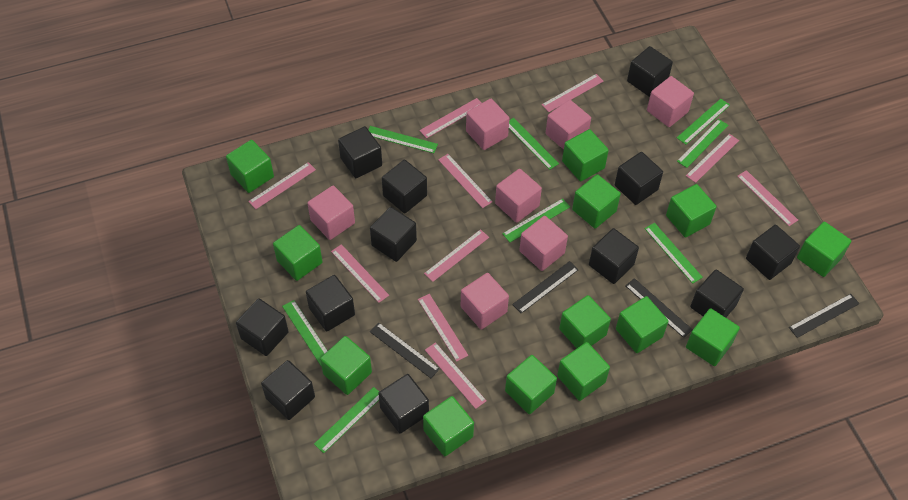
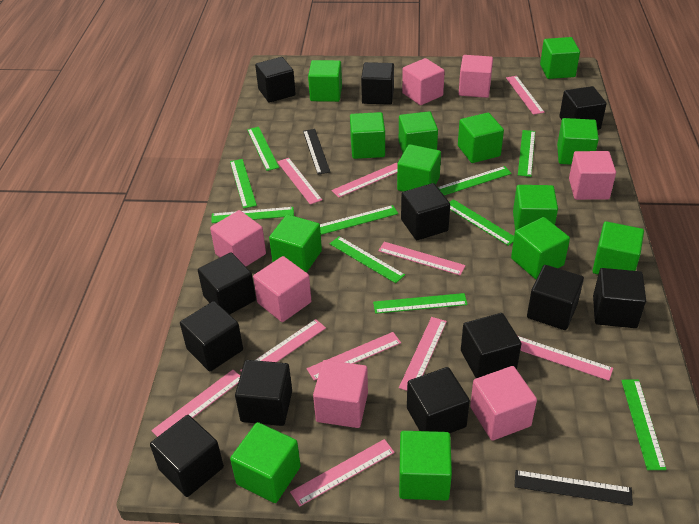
black ruler: [370,323,440,378] [512,261,579,313] [625,278,693,338] [789,294,860,338] = 4 -> [303,129,330,175] [514,470,633,505] = 2
green ruler: [282,300,327,367] [314,387,379,453] [368,126,438,153] [502,198,570,242] [509,118,559,170] [644,223,703,284] [677,99,730,144] [677,119,728,168] = 8 -> [211,207,294,223] [230,159,257,209] [247,127,279,171] [320,205,398,235] [330,236,405,283] [373,293,468,314] [438,166,512,195] [450,199,514,246] [518,130,535,177] [621,379,667,470] = 10

